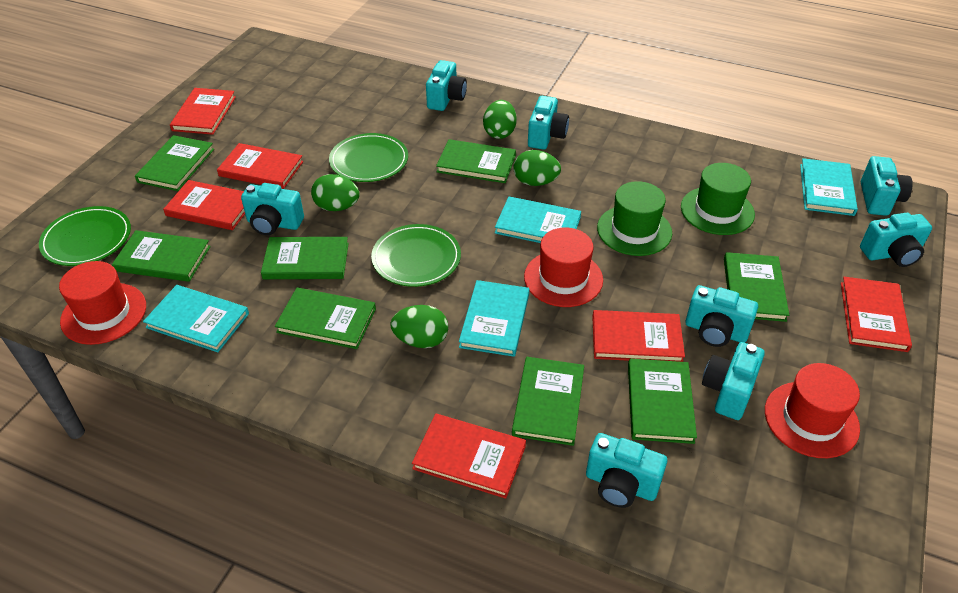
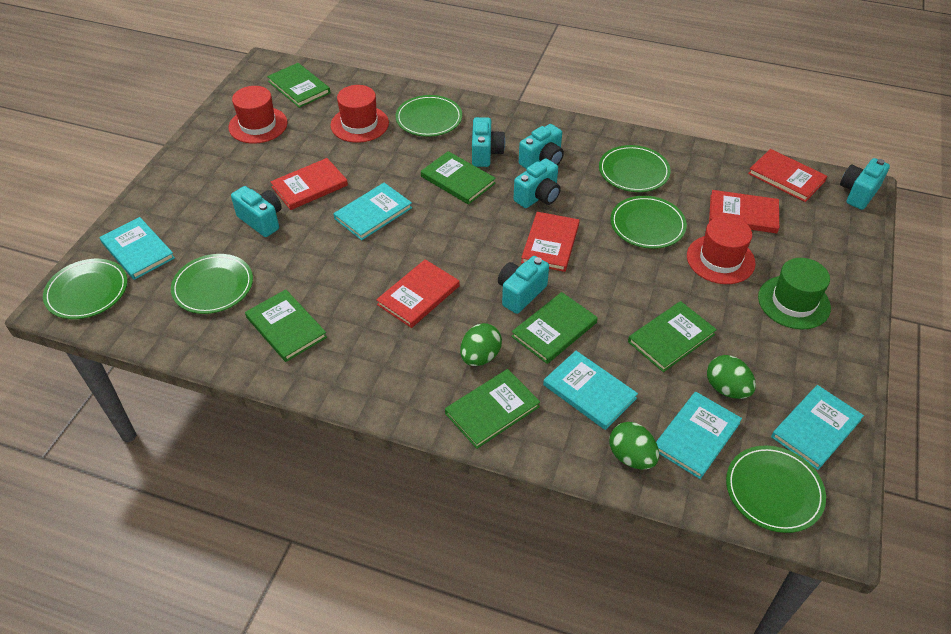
green book: [112,230,211,282] [135,135,214,191] [261,237,349,279] [275,288,376,349] [436,139,516,183] [512,357,584,446] [628,358,697,444] [724,252,789,322] = 8 -> [245,289,327,362] [267,63,330,108] [421,151,496,205] [445,369,540,449] [511,292,598,364] [628,301,717,372] = 6
green egg: [311,174,360,211] [390,305,448,348] [483,100,517,139] [513,150,561,186] = 4 -> [460,323,502,366] [609,422,659,470] [707,355,756,399] = 3
green hat: [597,181,672,256] [681,163,755,235] = 2 -> [758,258,831,329] = 1
green plate: [39,206,131,266] [329,133,408,182] [371,224,461,287] = 3 -> [43,259,127,319] [171,254,253,314] [396,95,462,137] [599,145,671,192] [610,196,687,249] [726,446,826,533] = 6
red book: [163,180,245,230] [170,88,236,135] [217,143,303,189] [412,414,526,499] [592,310,685,362] [841,277,912,352] = 6 -> [270,158,348,210] [376,259,460,328] [521,212,579,272] [709,190,779,233] [748,149,827,202] = 5
turquoise book: [143,285,249,353] [459,280,529,357] [495,196,581,243] [800,158,858,216] = 4 -> [100,217,175,280] [333,183,412,240] [543,351,638,430] [656,392,742,479] [771,385,864,470] = 5
turquoise camera: [241,183,304,235] [426,60,467,111] [528,96,569,150] [586,433,667,508] [685,285,758,347] [702,342,765,420] [860,213,932,267] [861,156,913,216] = 8 -> [231,186,282,237] [472,117,505,167] [498,256,549,314] [514,158,561,208] [519,124,564,169] [840,158,890,210] = 6

